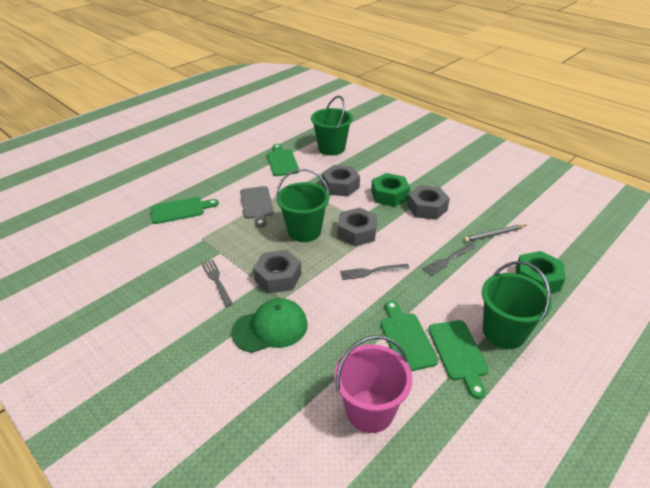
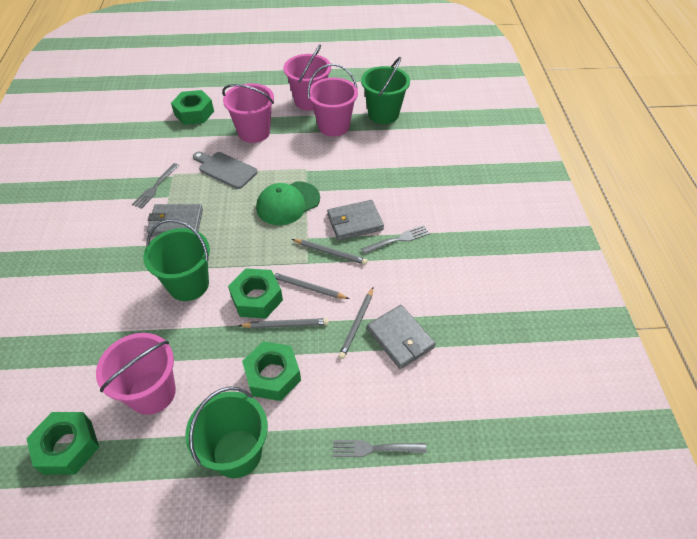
green cutting board: [151,197,219,224] [267,144,299,176] [380,301,438,371] [428,320,489,399] = 4 -> none = 0
green nut: [371,173,410,207] [516,251,566,293] = 2 -> [26,412,99,475] [171,90,214,125] [228,268,283,319] [242,341,301,401] = 4
grey nut: [253,250,302,293] [322,165,360,196] [337,208,377,246] [407,185,450,220] = 4 -> none = 0
grey pencil: [464,225,527,242] = 1 -> [238,318,329,328] [273,272,349,299] [292,239,367,265] [338,288,373,359] = 4
grey wallet: none = 0 -> [147,204,203,237] [327,200,384,241] [367,305,436,369] = 3
pink bucket: [335,335,413,433] = 1 -> [96,333,176,415] [222,83,274,143] [283,44,331,110] [308,64,358,137] = 4

